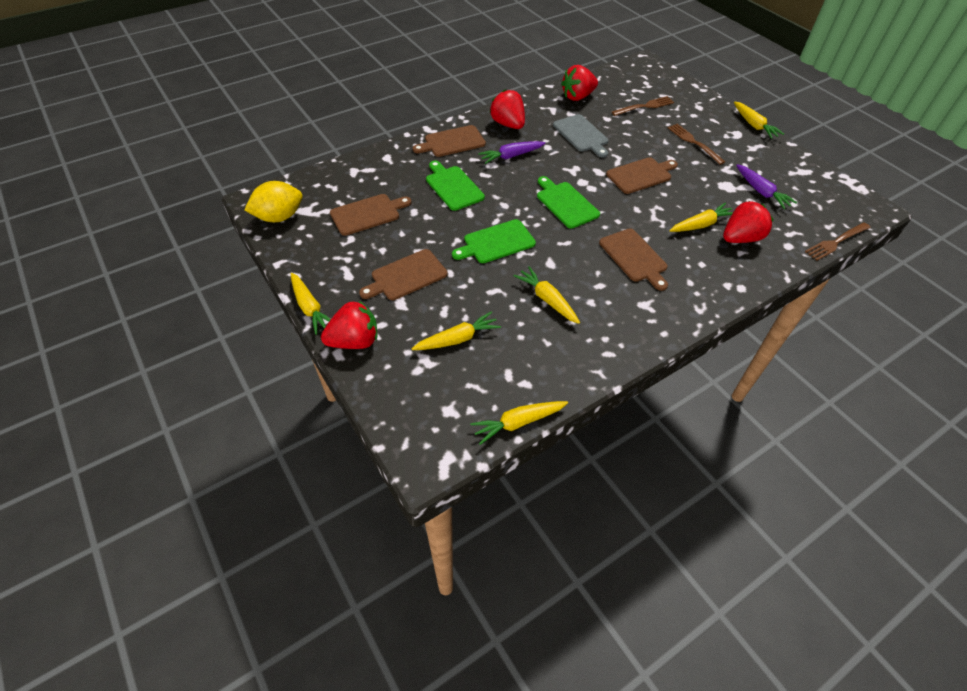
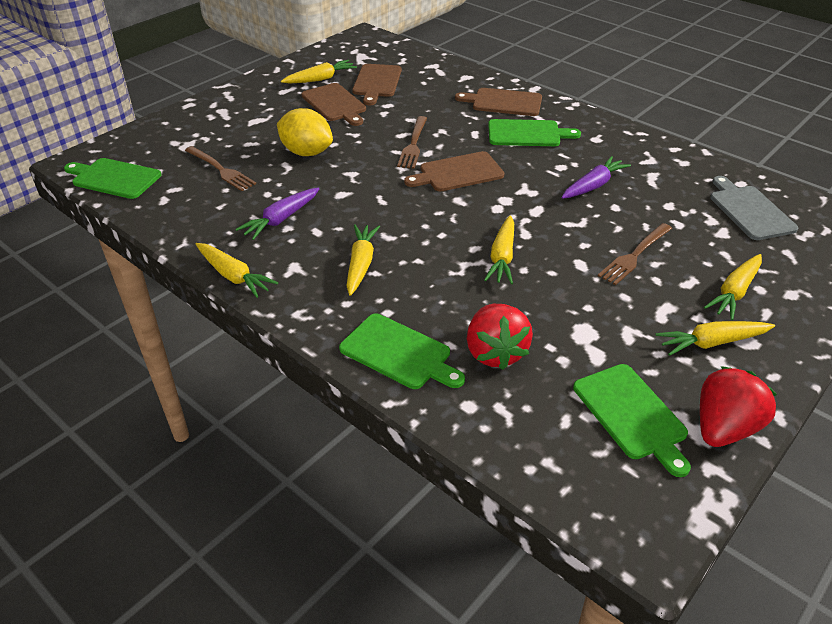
brown cutting board: [330,194,412,236] [359,249,448,300] [413,125,486,157] [599,228,668,291] [606,157,678,194] = 5 -> [302,83,366,126] [352,64,402,105] [404,151,504,191] [455,88,542,116] = 4
green cutting board: [426,161,485,211] [452,219,536,263] [537,176,600,229] = 3 -> [64,158,162,199] [339,313,465,389] [488,119,581,146] [573,364,691,477] = 4
red strawberry: [321,300,377,349] [490,89,525,129] [561,65,598,101] [723,201,774,243] = 4 -> [467,304,533,370] [700,366,777,447] = 2

